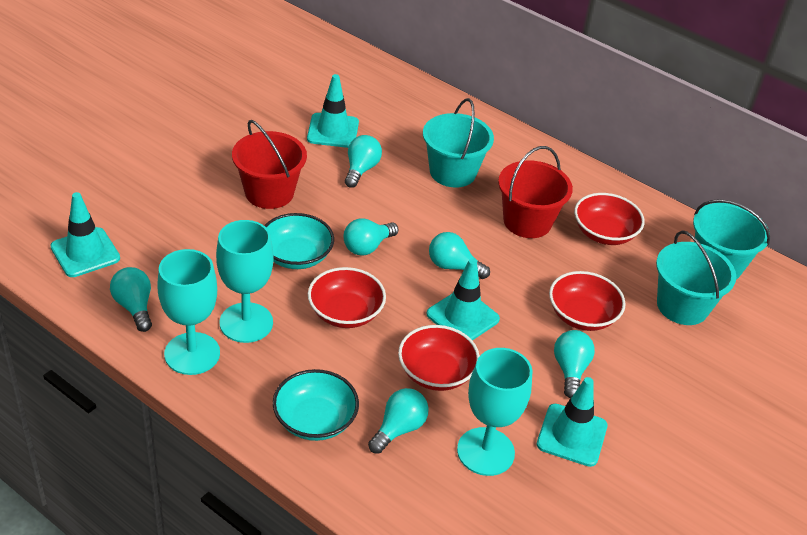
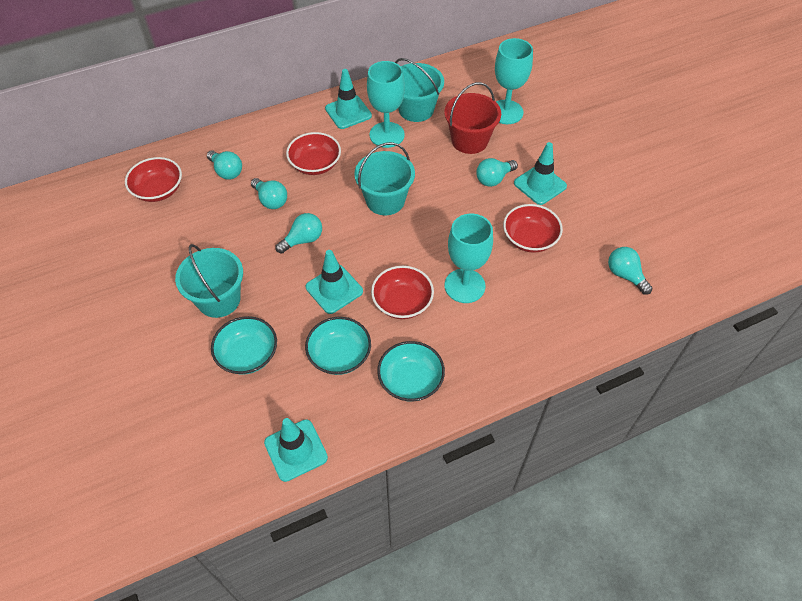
red bucket: [232,120,307,209] [498,146,573,238] = 2 -> [444,82,501,154] = 1
turquoise bowl: [264,213,334,269] [272,369,359,441] = 2 -> [211,316,277,375] [305,317,371,375] [377,341,445,402] = 3
turquoise light bulb: [110,267,152,332] [343,218,398,256] [345,135,382,188] [368,388,429,454] [429,232,490,279] [554,330,595,398] = 6 -> [207,151,242,179] [251,178,287,209] [275,213,322,254] [476,158,518,187] [608,247,652,295] = 5

